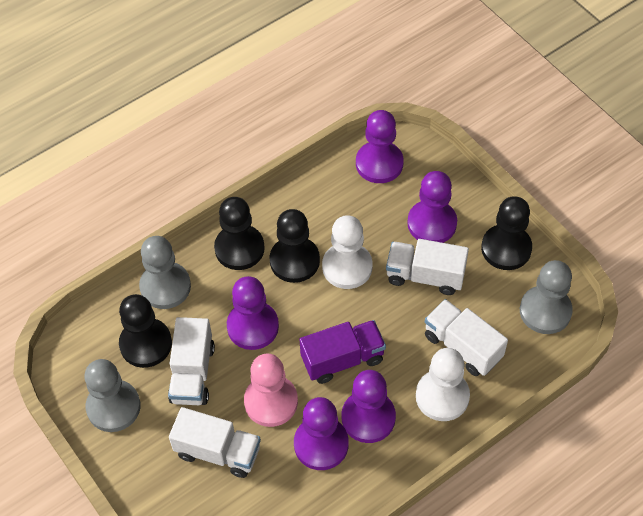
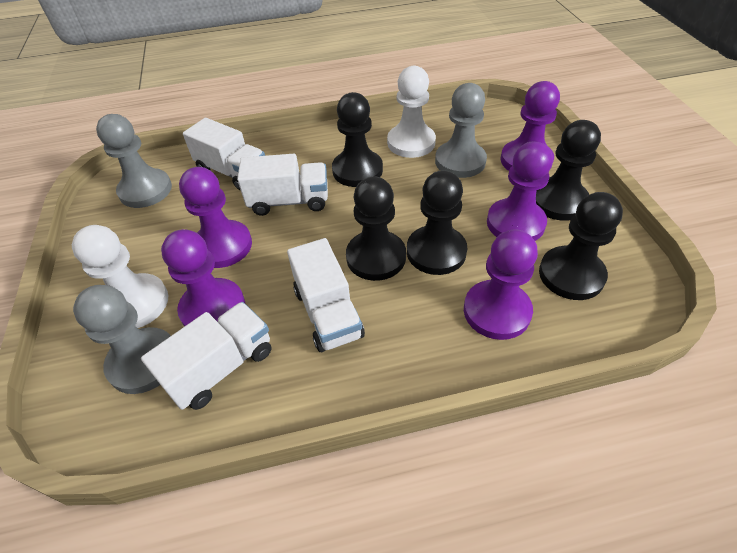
black pawn: [119,294,172,368] [214,197,264,270] [270,209,320,283] [481,196,532,270] = 4 -> [332,92,383,187] [346,176,406,281] [407,170,467,275] [536,120,601,221] [539,192,623,300] = 5
pink pawn: [244,354,298,427] = 1 -> none = 0
purple truck: [299,320,386,384] = 1 -> none = 0

